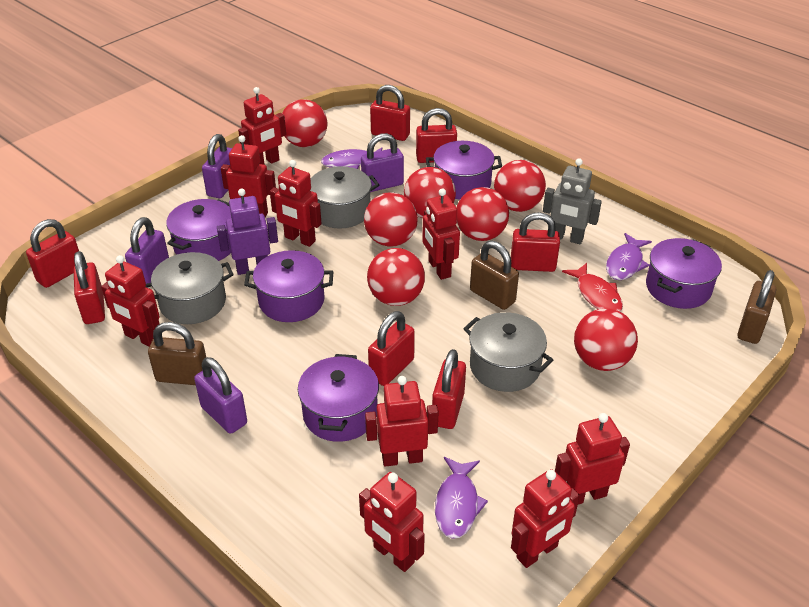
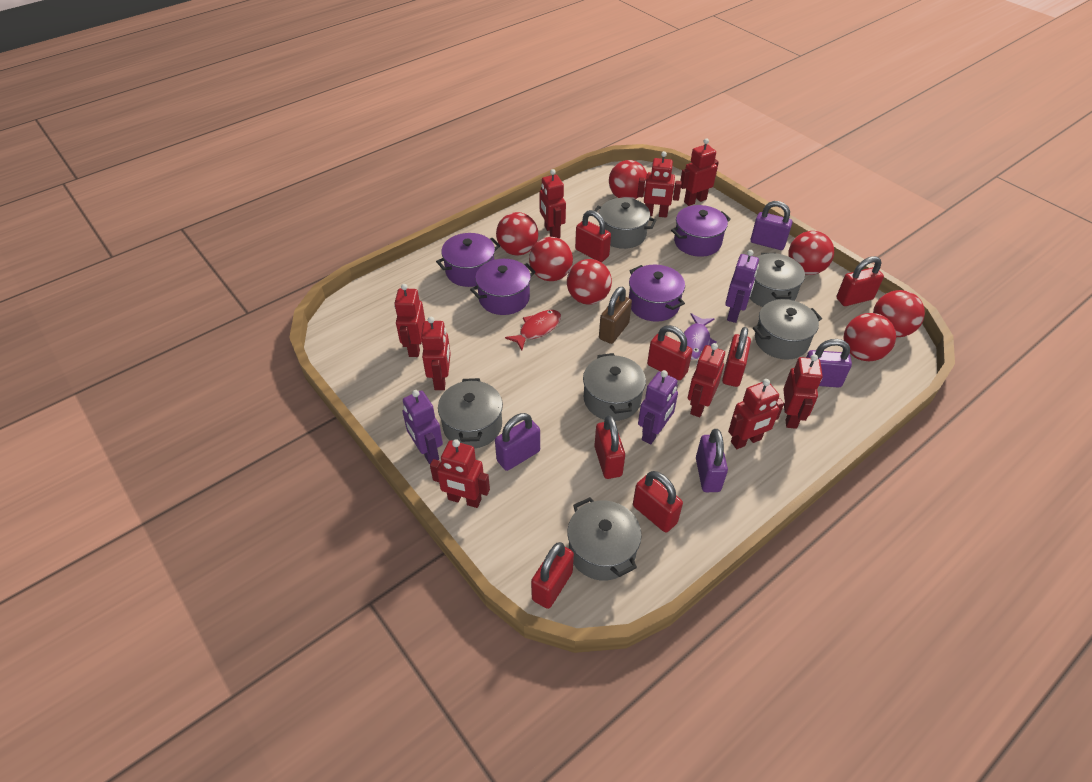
brown padlock: [148,322,206,385] [470,241,519,310] [738,270,776,344] = 3 -> [599,287,632,344] = 1
grey pot: [145,252,234,324] [310,166,379,229] [463,312,553,392] = 3 -> [438,378,503,448] [568,497,641,581] [583,353,646,421] [595,198,656,249] [749,253,805,307] [753,299,822,360] = 6
grey robot: [543,158,602,244] = 1 -> none = 0
purple fish: [321,147,382,169] [435,457,488,539] [606,233,652,280] = 3 -> [684,313,717,360] = 1
purple pot: [166,199,231,261] [244,250,333,322] [298,354,379,442] [426,141,502,199] [646,238,722,309] = 5 -> [436,233,500,287] [470,259,535,315] [629,264,685,322] [671,205,731,257] = 4
purple robot: [217,188,278,275] = 1 -> [402,390,443,464] [638,370,678,444] [725,250,759,323] = 3

